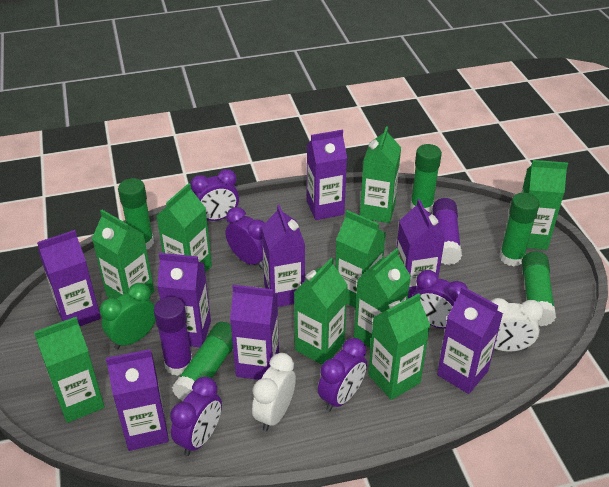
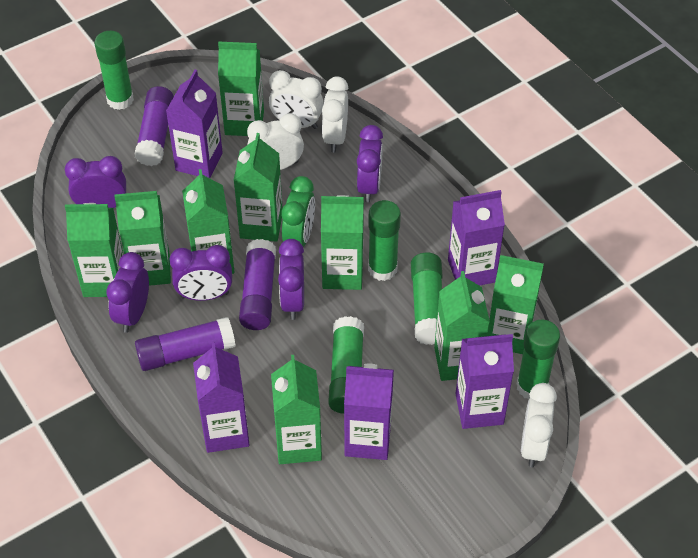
purple carton: [37,230,101,326] [106,349,169,451] [157,253,211,347] [230,285,279,380] [261,204,305,307] [307,130,347,220] [397,199,445,299] [437,286,503,394] = 8 -> [166,70,223,178] [193,342,249,453] [344,364,394,460] [448,190,505,286] [455,334,514,429] = 5
purple glue stick: [154,297,192,376] [432,198,462,265] = 2 -> [135,86,174,166] [135,317,236,371] [239,239,276,330] = 3
white clock: [252,353,296,431] [491,298,544,351] = 2 -> [247,113,304,170] [269,70,324,129] [322,77,348,152] [521,383,557,467] = 4

